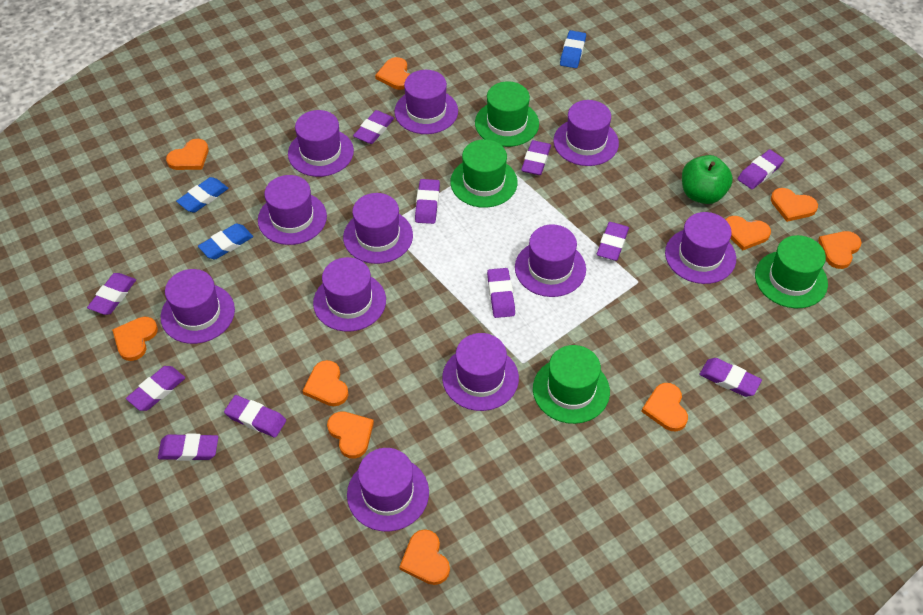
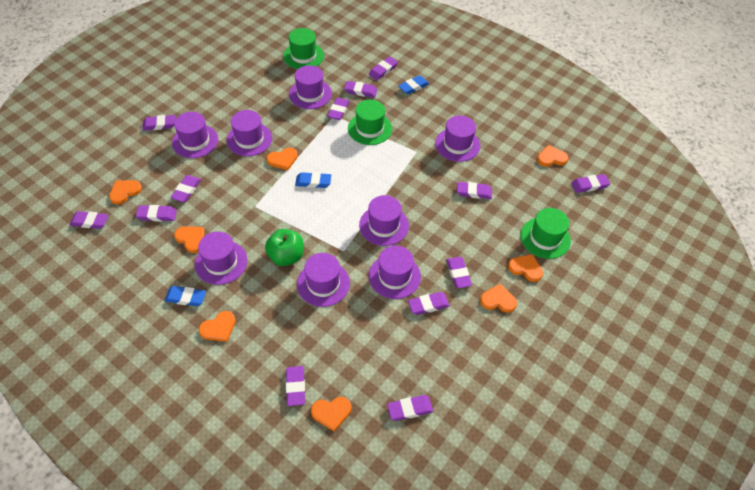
green hat: [450,139,518,208] [475,81,539,147] [533,345,610,424] [755,235,828,308] = 4 -> [283,28,324,69] [348,100,392,145] [520,208,571,259] = 3
orange heart: [112,317,158,361] [166,139,209,170] [303,360,349,406] [327,411,374,459] [375,57,410,90] [399,529,450,585] [641,383,688,431] [725,216,771,251] [771,188,818,222] [818,231,862,269] = 10 -> [109,180,142,205] [174,226,205,253] [199,311,236,342] [267,148,298,170] [311,397,351,432] [480,284,517,313] [508,254,543,282] [537,145,569,167] = 8
purple eraser: [87,273,136,315] [126,366,185,411] [158,434,218,461] [224,395,286,438] [353,110,394,144] [415,179,440,224] [487,268,515,318] [521,140,551,175] [597,222,629,261] [699,358,762,397] [738,150,784,189] = 11 -> [70,211,109,229] [136,205,177,221] [142,115,176,131] [170,175,201,202] [286,366,305,406] [327,97,350,120] [344,81,377,98] [369,57,398,80] [387,395,433,421] [408,292,450,315] [446,257,472,288] [457,182,492,199] [571,174,610,193] = 13
purple hat: [161,269,235,344] [258,175,327,245] [288,110,354,177] [313,257,386,332] [343,193,413,264] [347,448,429,532] [394,70,458,134] [442,333,519,411] [515,224,586,297] [553,100,619,166] [665,212,736,284] = 11 -> [172,112,218,158] [195,232,247,285] [227,110,272,156] [289,65,332,109] [297,253,350,307] [359,195,409,246] [369,246,421,299] [435,116,480,162] = 8

